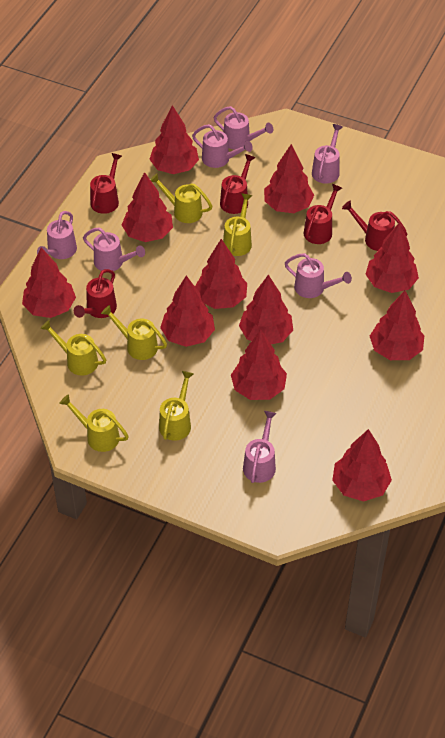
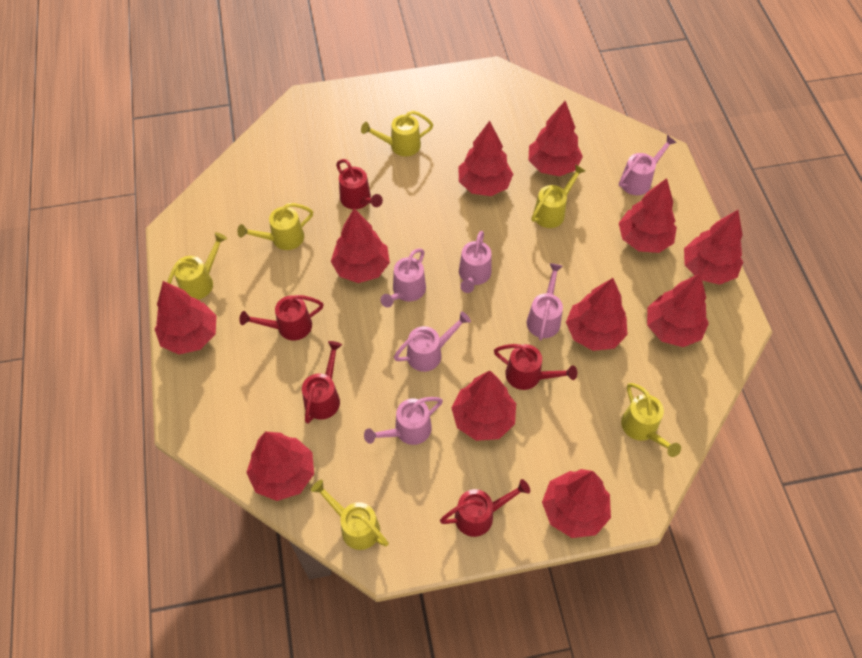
pink watering can: [37,211,77,259] [83,227,145,271] [192,124,253,168] [213,106,273,150] [243,411,277,483] [285,253,352,298] [312,124,343,184] = 7 -> [364,397,443,445] [380,248,426,307] [394,311,471,372] [459,231,491,293] [527,263,563,340] [619,135,677,195] = 6

